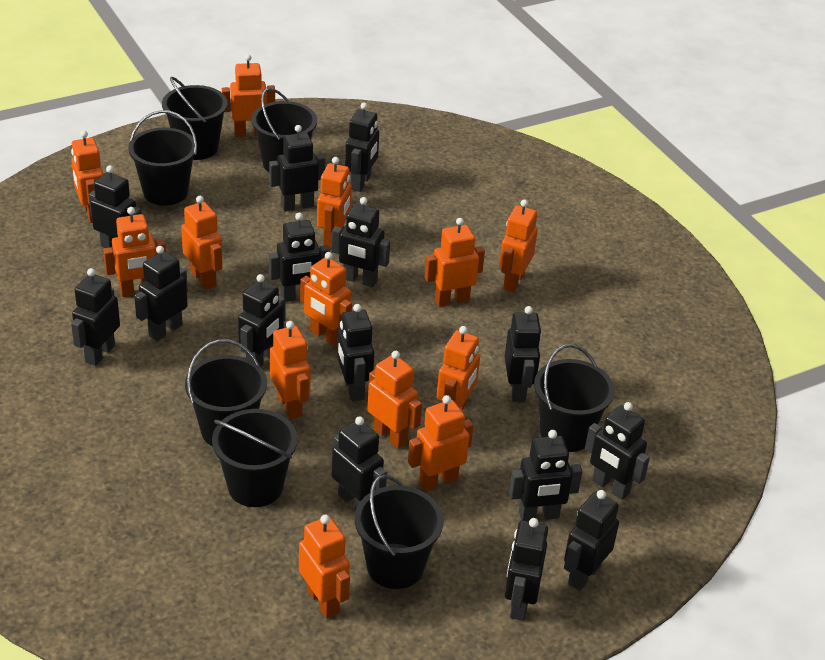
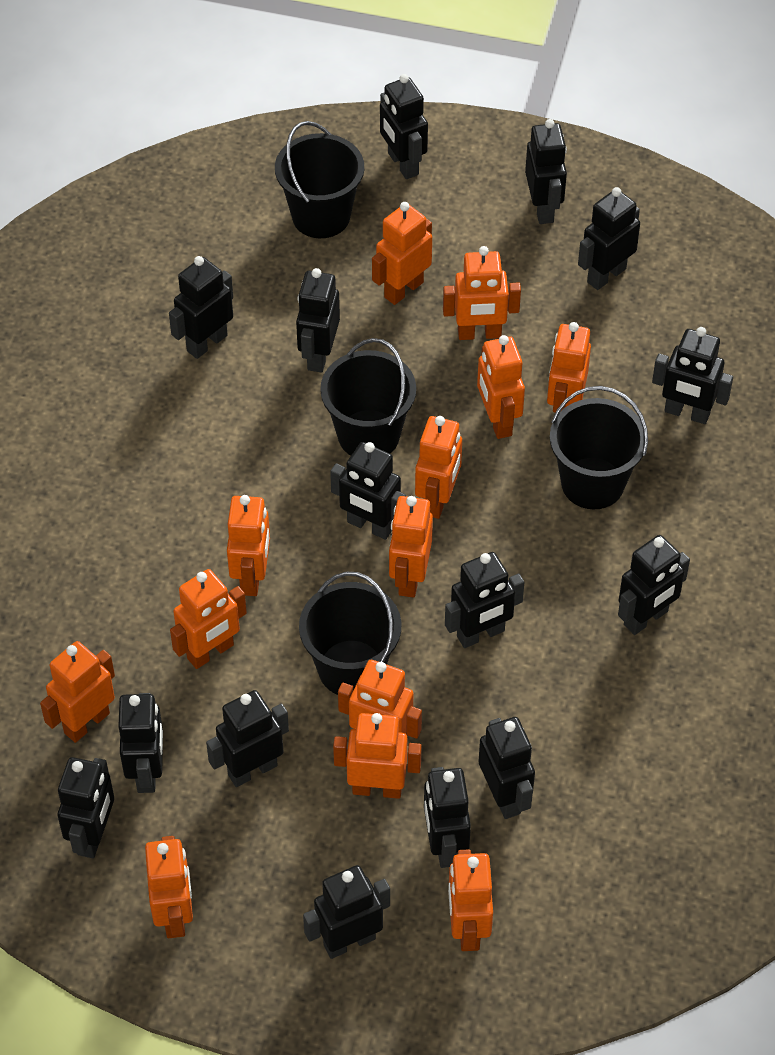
black bucket: [128,110,197,206] [162,77,228,160] [185,340,267,446] [212,409,297,507] [251,88,317,172] [355,475,443,589] [534,344,615,452] = 7 -> [275,121,364,238] [299,572,401,695] [320,338,416,456] [550,386,648,509] = 4

